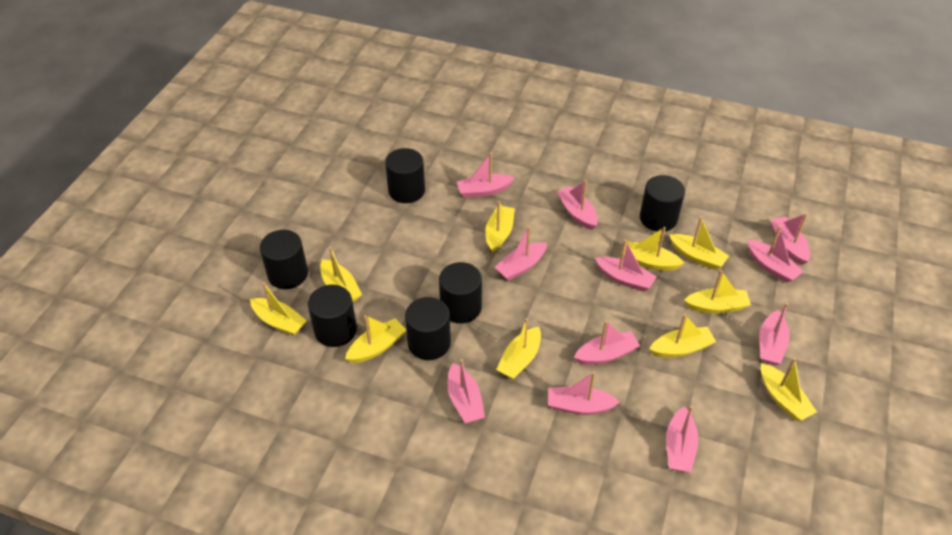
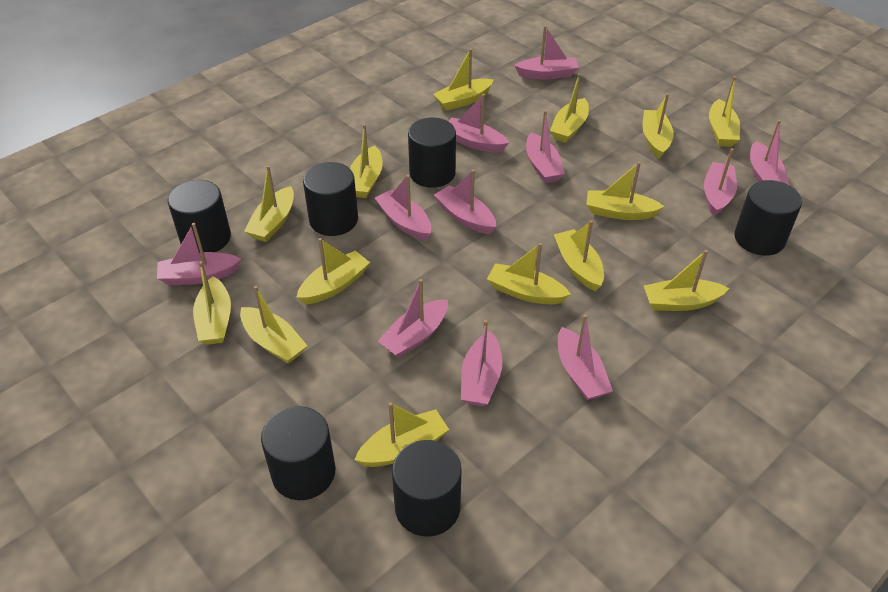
yellow boat: [250,282,307,336] [320,247,362,302] [345,315,406,363] [485,201,515,253] [496,318,541,379] [621,227,684,271] [649,314,716,357] [669,217,729,270] [684,270,751,314] [761,358,817,421] = 10 -> [193,261,231,345] [240,286,307,364] [244,165,294,242] [296,238,370,304] [350,124,383,198] [354,402,449,467] [433,49,493,111] [487,243,571,304] [550,73,589,143] [554,220,604,291] [586,162,665,220] [643,93,674,159] [644,250,729,311] [709,76,740,147] = 14

